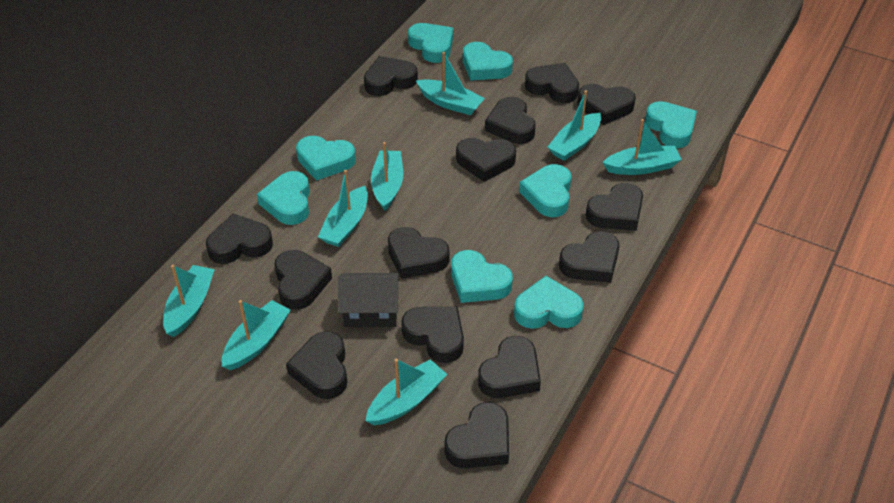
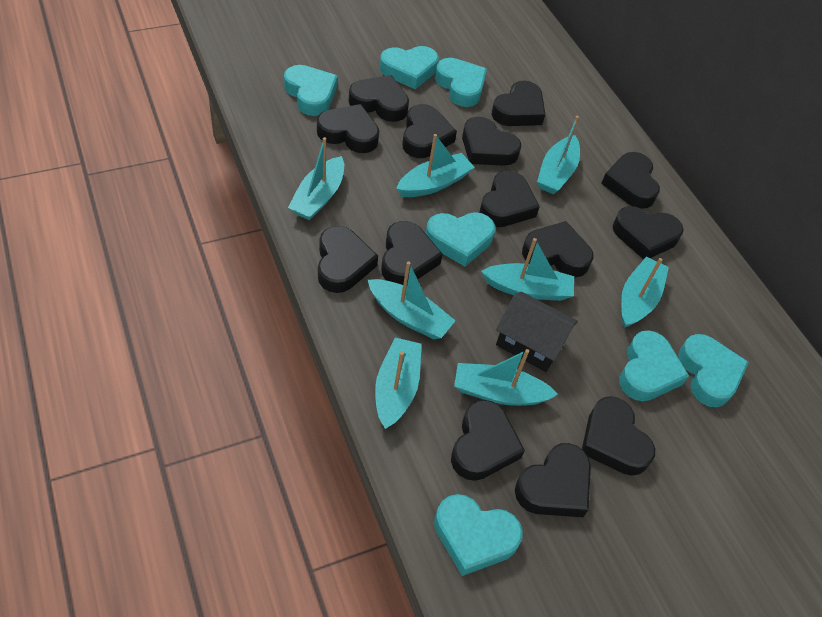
turquoise heart: [257,171,310,225] [296,136,356,181] [408,23,453,63] [451,250,513,303] [463,42,513,81] [514,276,584,329] [519,164,572,217] [645,101,697,148] = 8 -> [284,65,338,116] [380,46,439,89] [425,212,495,267] [434,494,523,576] [435,58,487,107] [619,330,689,401] [678,334,749,407] = 7

